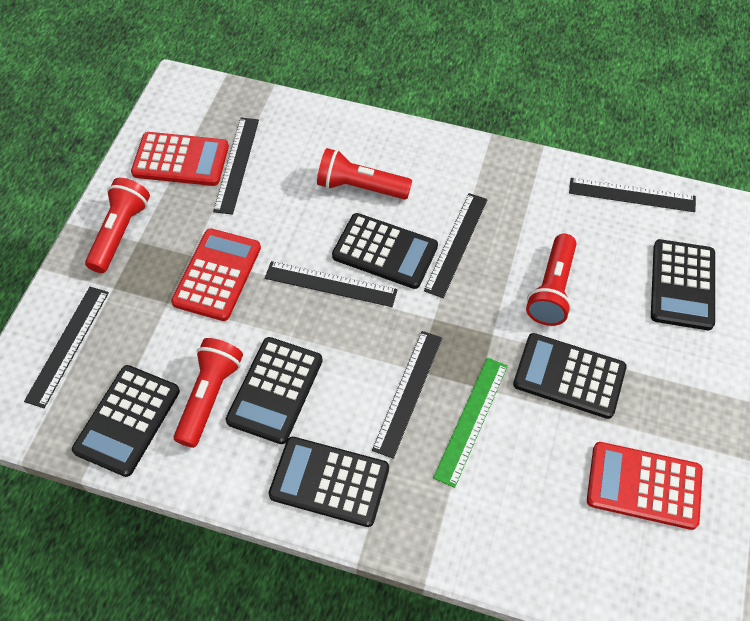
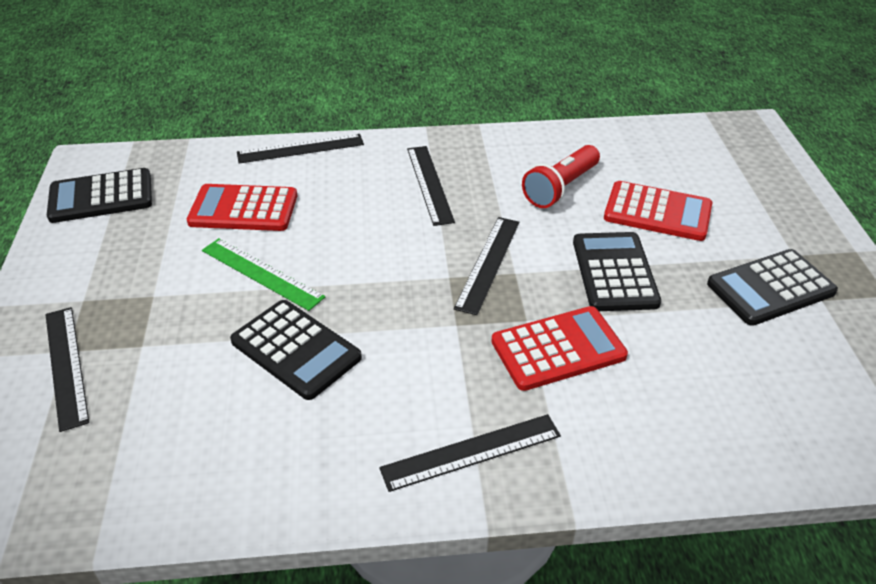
black calculator: [72,365,180,477] [226,337,323,444] [268,437,389,527] [332,213,438,289] [513,333,627,419] [651,239,715,330] = 6 -> [47,168,152,223] [230,300,362,400] [573,232,661,311] [707,249,838,326] = 4
black ruler: [24,287,109,408] [213,118,259,215] [265,261,398,307] [372,331,442,459] [424,193,488,298] [569,178,696,212] = 6 -> [45,307,89,432] [237,134,364,164] [379,414,561,492] [407,146,455,226] [454,217,519,315] = 5
red flashlight: [85,178,150,273] [174,338,243,448] [317,148,412,199] [526,234,577,326] = 4 -> [522,145,600,208] = 1

